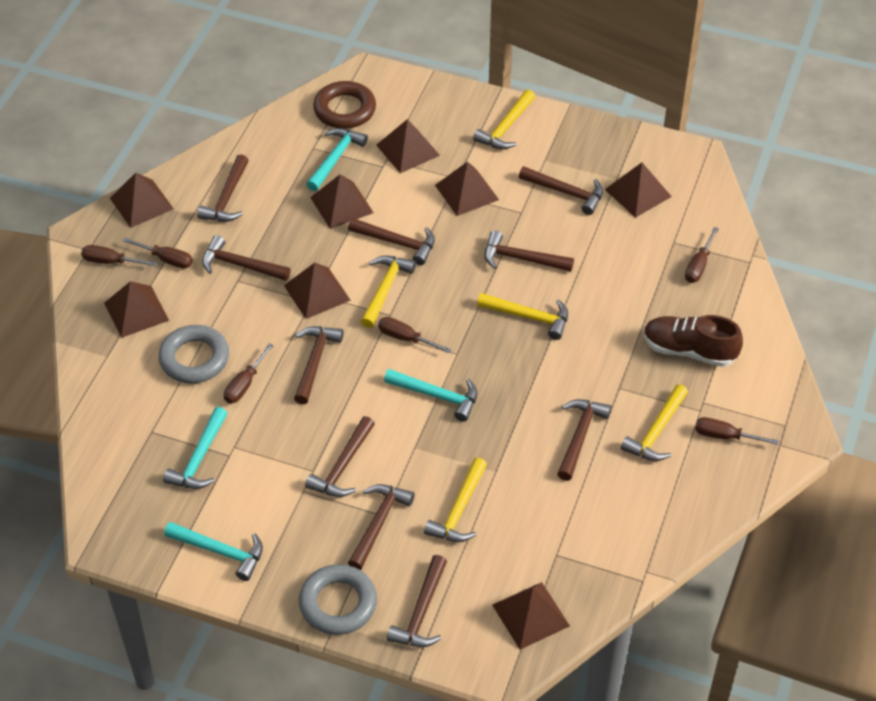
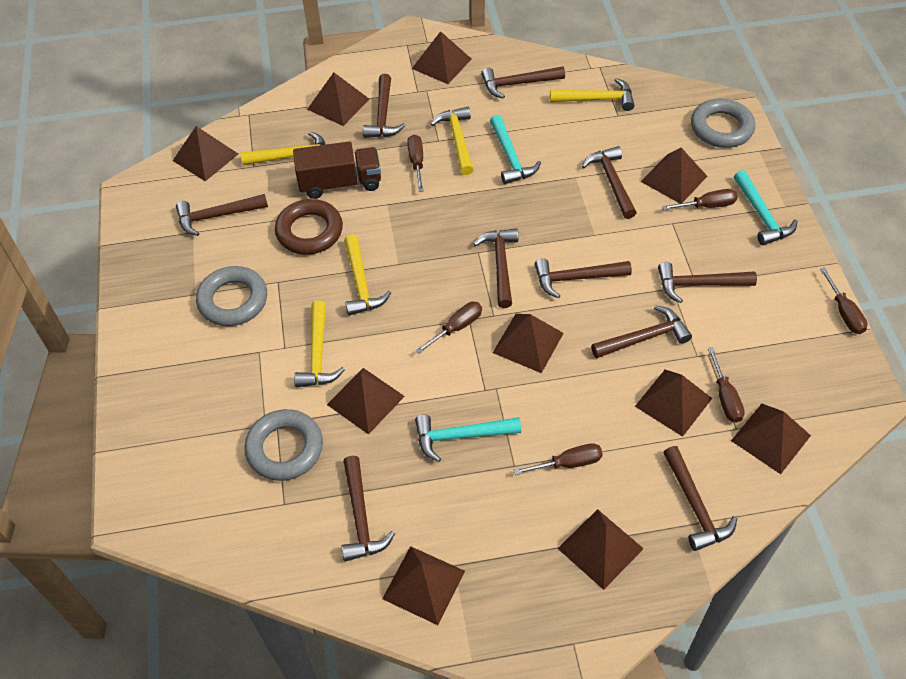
brown pyramid: [104,281,169,338] [110,173,174,228] [284,263,351,319] [310,174,374,229] [376,119,440,173] [435,161,499,216] [492,582,570,650] [605,162,672,218] = 8 -> [173,126,238,181] [307,72,369,126] [327,368,405,435] [382,546,465,625] [411,31,471,84] [493,314,564,373] [558,509,644,590] [635,370,712,437] [641,148,707,204] [731,404,811,474] = 10
brown shoe: [644,315,743,367] = 1 -> none = 0
brown truck: none = 0 -> [293,142,381,199] = 1
grey ring: [158,325,229,383] [299,564,377,635] = 2 -> [196,266,267,326] [244,409,323,481] [691,99,755,148] = 3
turquoise hammer: [163,407,228,489] [164,522,263,581] [306,128,368,191] [384,369,477,422] = 4 -> [415,415,521,462] [490,115,541,184] [734,170,798,245] = 3

